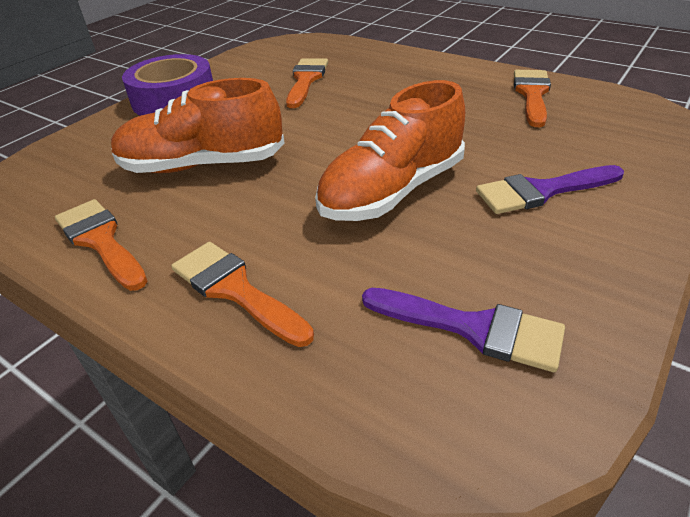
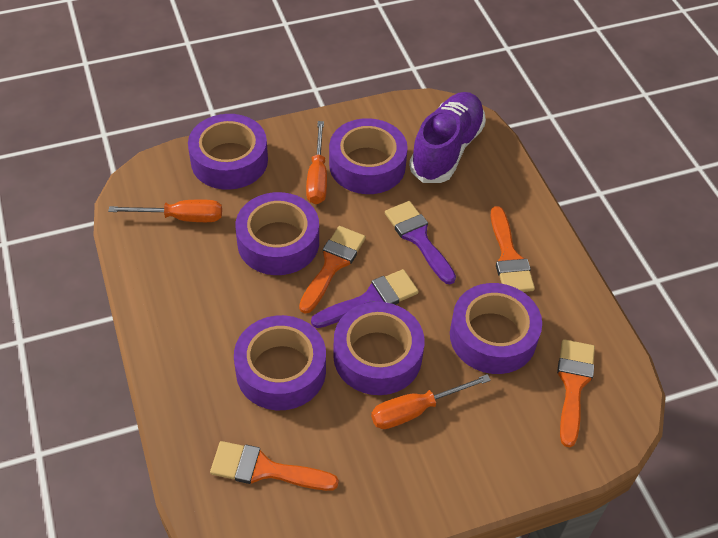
orange screwdriver: none = 0 -> [108,200,222,222] [306,121,327,204] [371,374,491,429] = 3
orange shoe: [111,78,284,173] [315,80,465,221] = 2 -> none = 0
purple shoe: none = 0 -> [409,92,486,183] = 1
purple tape: [122,54,213,116] = 1 -> [188,114,268,190] [234,315,326,410] [235,192,319,275] [329,118,408,194] [333,302,424,395] [450,283,542,374] = 6

